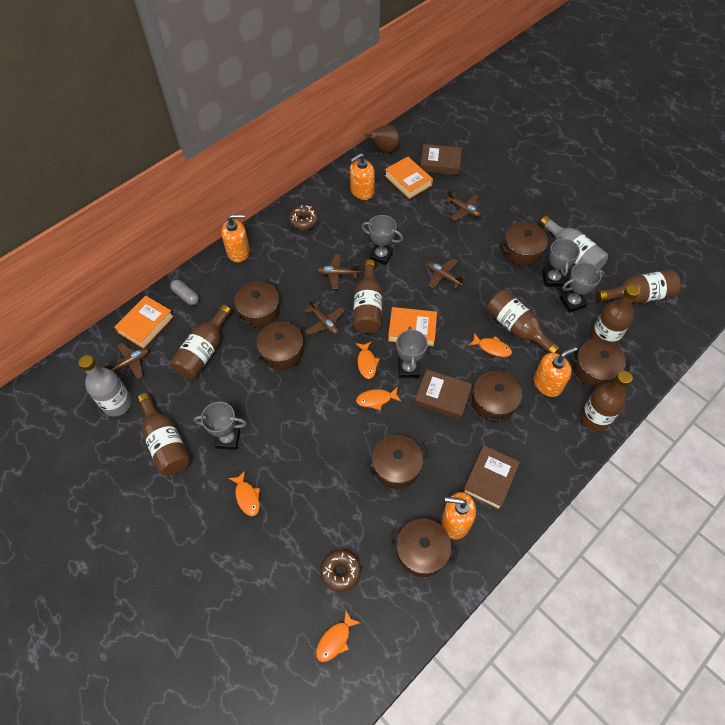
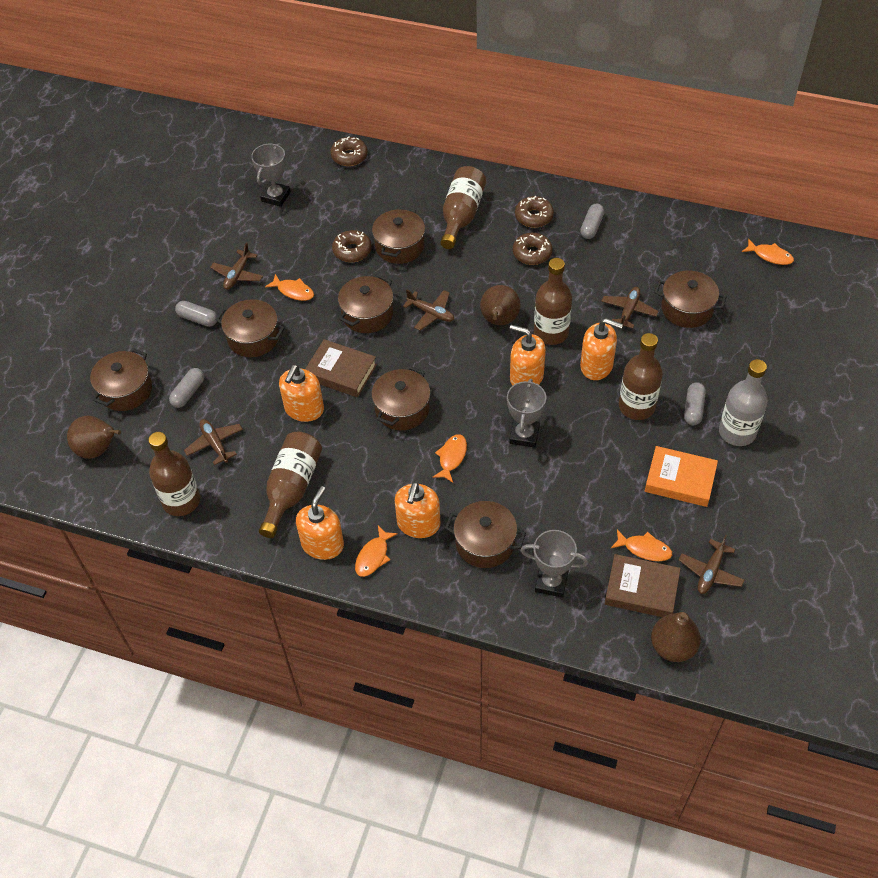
brown book: [414,369,472,420] [420,144,462,175] [462,445,520,510] = 3 -> [305,339,377,397] [605,554,681,617] = 2
brown bottle: [137,393,190,476] [170,305,232,379] [353,259,382,333] [486,290,560,353] [580,371,632,431] [590,285,640,345] [596,270,681,304] = 7 -> [148,432,200,516] [259,432,322,538] [440,166,486,249] [534,258,572,345] [619,333,663,420] = 5
brown donut: [289,205,319,230] [320,549,361,592] = 2 -> [330,136,368,166] [332,230,372,262] [513,233,552,265] [515,196,554,228] = 4
brown pear: [364,125,400,153] = 1 -> [67,416,121,459] [480,285,520,325] [651,612,701,662] = 3
grey bottle: [79,355,132,417] [540,215,608,270] = 2 -> [719,359,768,446] = 1
grey capsule: [170,280,199,305] = 1 -> [169,368,204,408] [175,301,217,327] [580,204,604,239] [684,382,706,426] = 4
grey trophy: [194,402,247,450] [361,215,403,265] [396,326,428,378] [543,237,580,287] [560,262,604,313] = 5 -> [251,143,291,207] [507,379,546,448] [520,530,589,598] = 3
orange book: [115,296,174,348] [385,157,433,199] [388,307,437,346] = 3 -> [645,446,718,507] = 1
orange soap dispenser: [221,214,250,262] [350,153,375,200] [441,492,476,540] [534,347,577,397] = 4 -> [279,365,324,422] [296,486,344,560] [395,482,440,538] [510,325,546,386] [580,318,623,380] = 5

